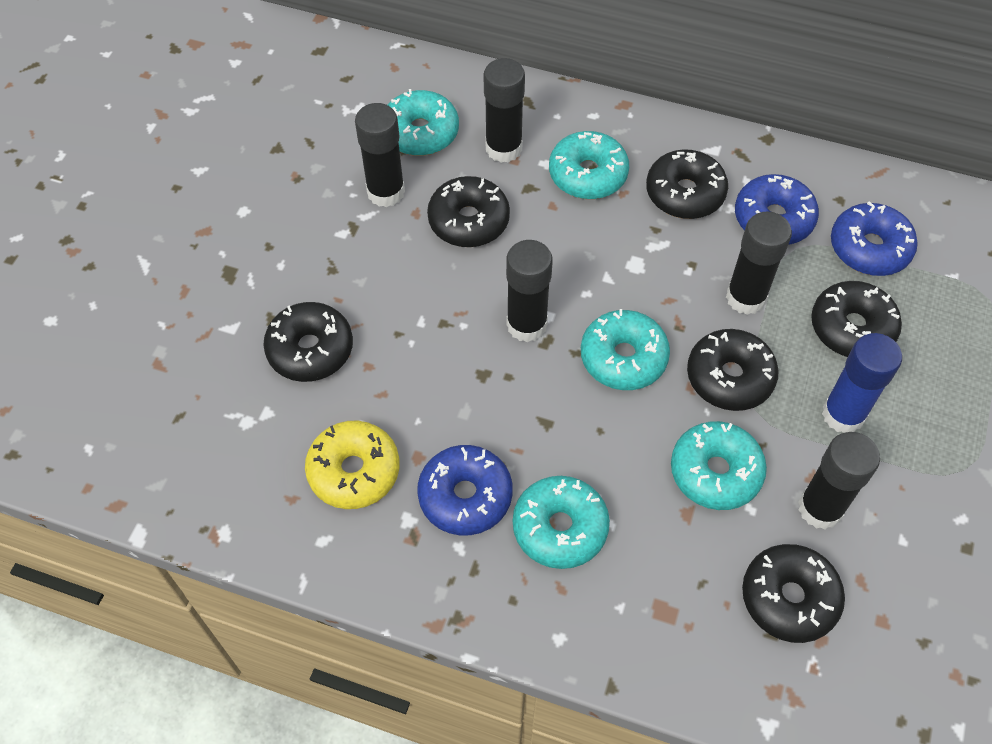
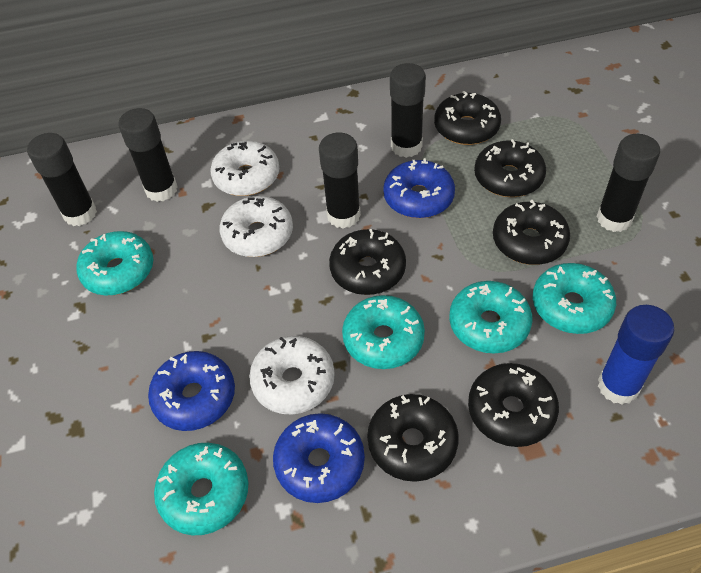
white donut: none = 0 -> [210,141,279,196] [219,196,293,257] [249,336,335,414] = 3
yellow donut: [305,421,400,509] = 1 -> none = 0

